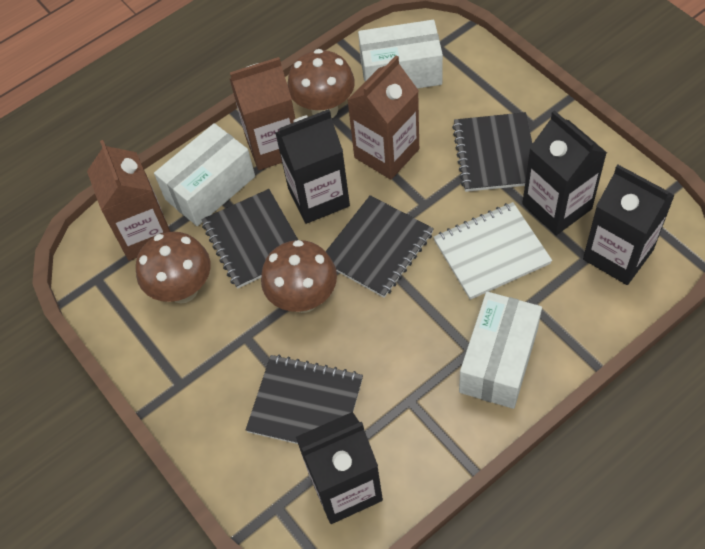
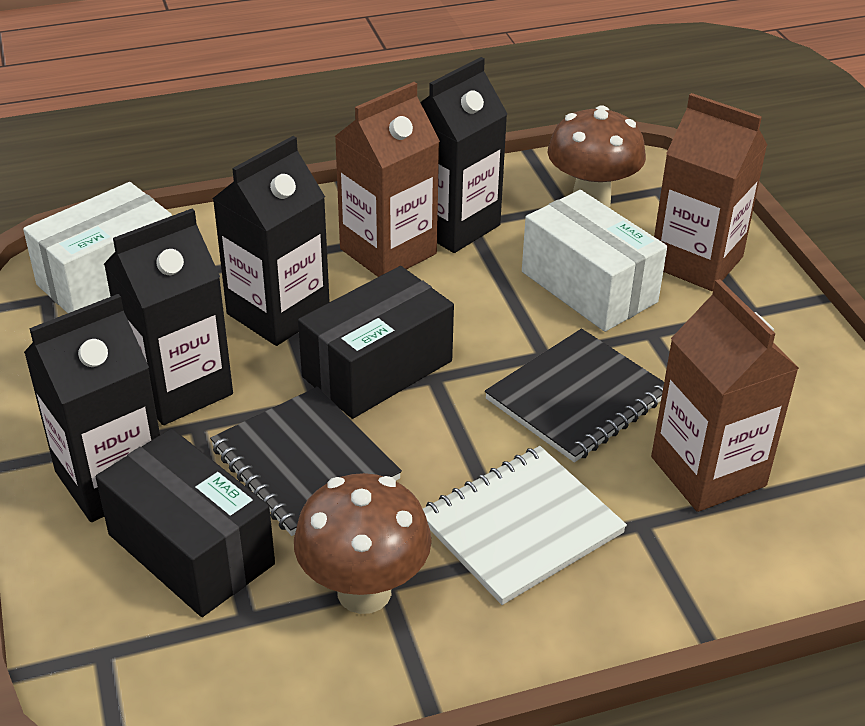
black box: none = 0 -> [96,428,275,617] [298,266,454,419] = 2
black notebook: [201,189,298,289] [246,355,363,444] [326,195,434,298] [452,112,532,192] = 4 -> [210,387,402,536] [485,329,664,463] = 2
brown mushroom: [136,232,211,303] [261,240,337,313] [287,49,355,119] = 3 -> [294,473,432,614] [548,105,646,207] = 2
white box: [154,123,255,226] [358,20,443,88] [459,292,542,409] = 3 -> [23,182,172,313] [522,190,667,332] = 2

